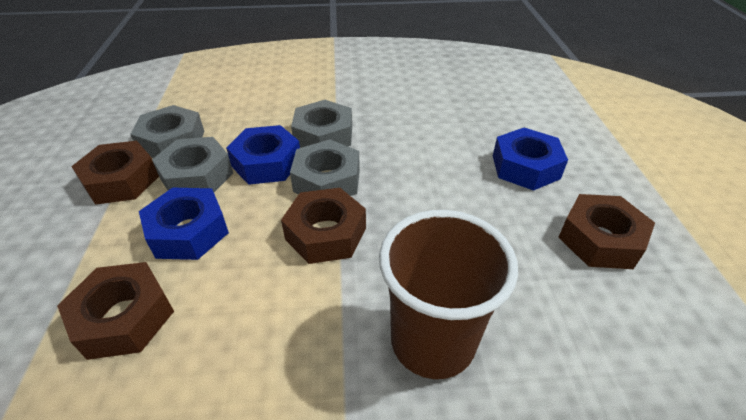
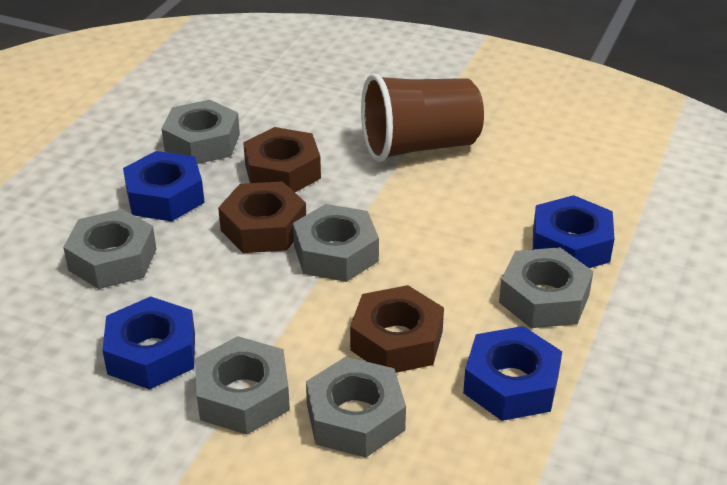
blue nut: [139,188,229,260] [226,125,300,185] [493,128,568,191] = 3 -> [102,296,195,390] [123,151,205,221] [463,326,562,421] [533,195,615,268] = 4
brown nut: [57,262,174,360] [71,141,159,205] [281,188,366,264] [558,194,655,269] = 4 -> [218,181,306,253] [243,127,321,192] [350,285,444,373] = 3
grey nut: [130,105,204,158] [152,137,233,192] [290,139,360,196] [291,100,352,148] = 4 -> [63,209,156,289] [162,100,240,164] [195,336,290,435] [293,204,379,282] [306,357,406,458] [499,247,593,328] = 6

